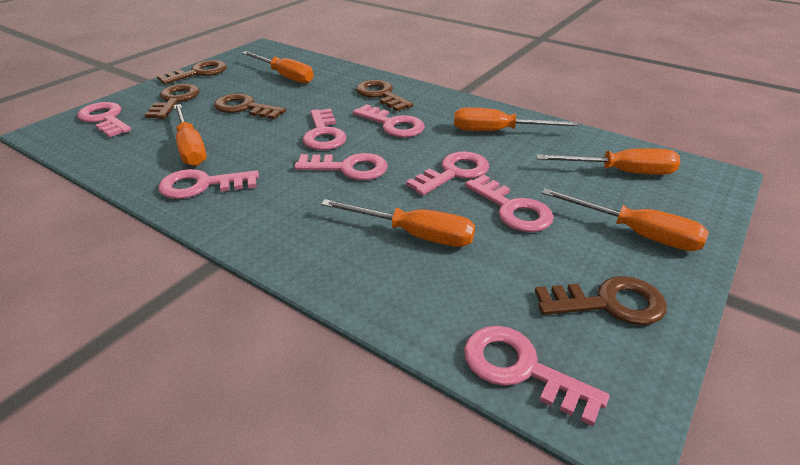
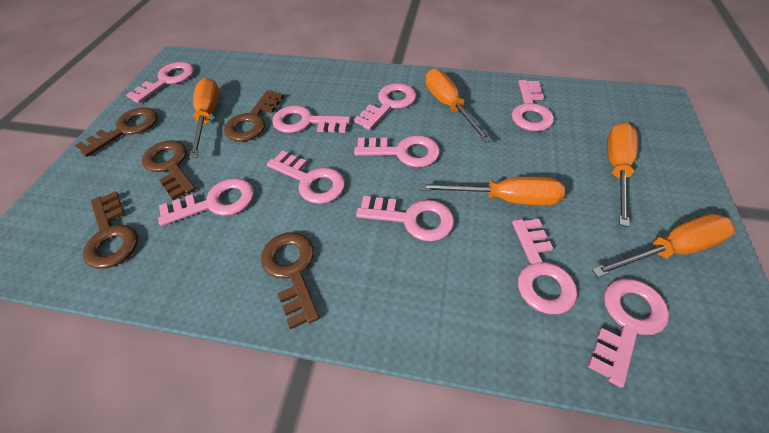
orange screwdriver: [174,104,207,166] [242,51,314,84] [321,199,475,247] [454,107,578,131] [536,148,680,175] [542,188,709,251] = 6 -> [189,78,219,158] [419,177,565,206] [426,68,492,143] [592,214,735,277] [607,122,638,227] = 5
pink key: [77,102,131,137] [158,169,259,199] [294,153,388,180] [302,109,346,150] [353,104,425,138] [406,152,489,196] [464,326,609,426] [465,175,554,232] = 8 -> [126,62,194,103] [158,178,254,226] [267,151,345,204] [272,105,351,133] [354,83,417,130] [354,135,440,167] [356,196,454,242] [511,80,554,131] [512,219,578,314] [588,279,669,388] = 10

